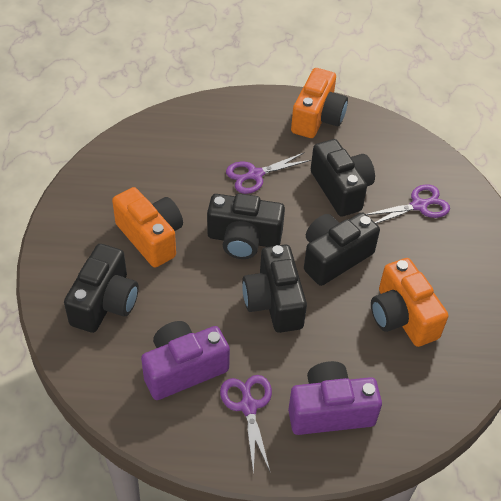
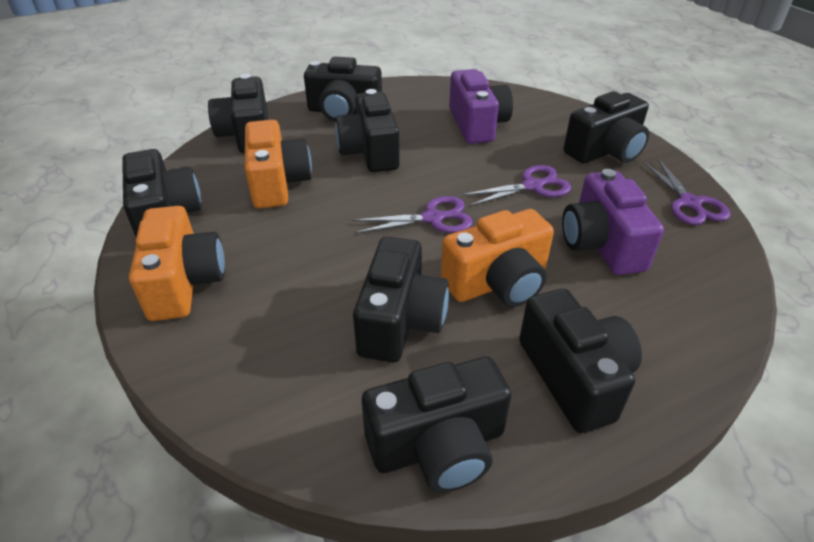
black camera: [64,244,138,333] [207,193,285,259] [242,245,307,333] [304,213,380,286] [311,139,375,217] = 5 -> [122,149,202,237] [208,74,268,153] [304,57,382,121] [335,89,400,172] [353,237,449,363] [362,357,512,493] [519,289,642,433] [564,91,649,164] = 8

